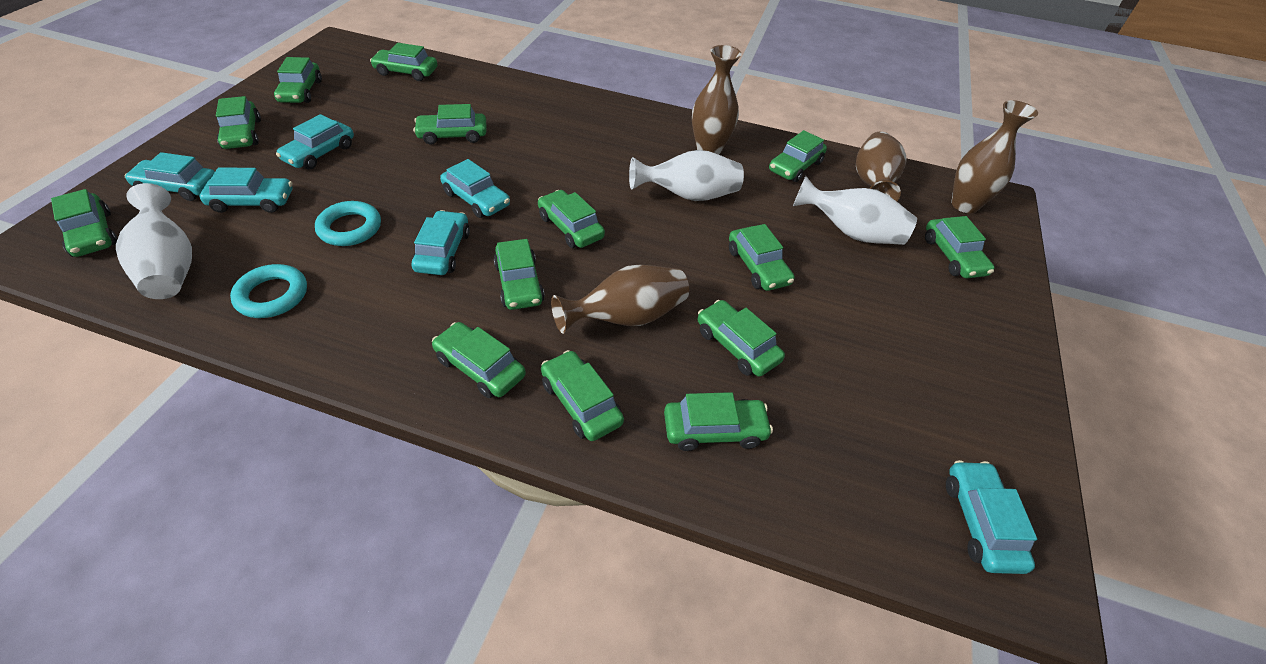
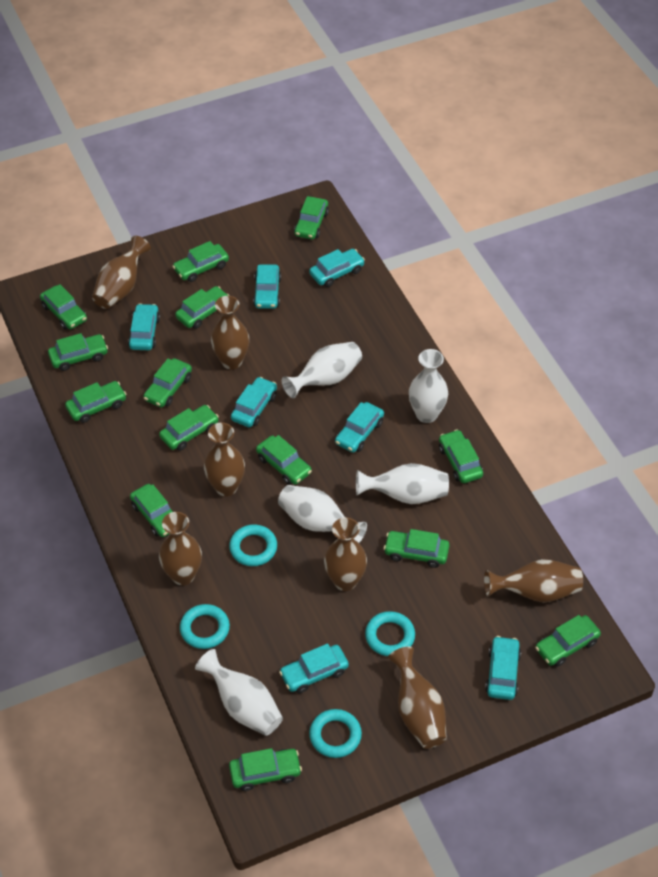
brown vase: [551,265,689,334] [692,45,742,155] [856,131,907,201] [951,100,1038,213] = 4 -> [92,236,151,309] [159,512,202,585] [204,423,245,497] [211,296,249,369] [324,517,367,591] [388,646,447,749] [484,559,583,602] = 7
turquoise car: [124,152,215,201] [200,168,292,213] [276,114,354,170] [411,210,470,275] [440,159,510,218] [946,460,1037,574] = 6 -> [128,304,160,350] [231,377,277,427] [253,264,281,309] [279,643,349,693] [309,249,365,287] [335,402,384,453] [485,636,521,700] = 7
turquoise ring: [230,264,307,318] [315,201,381,246] = 2 -> [180,604,230,649] [229,524,277,566] [309,709,362,758] [365,611,415,656] = 4
white vase: [116,183,192,299] [629,150,744,201] [793,176,917,245] = 3 -> [195,649,283,736] [278,485,367,543] [281,342,362,398] [356,463,449,504] [409,349,448,423] = 5

